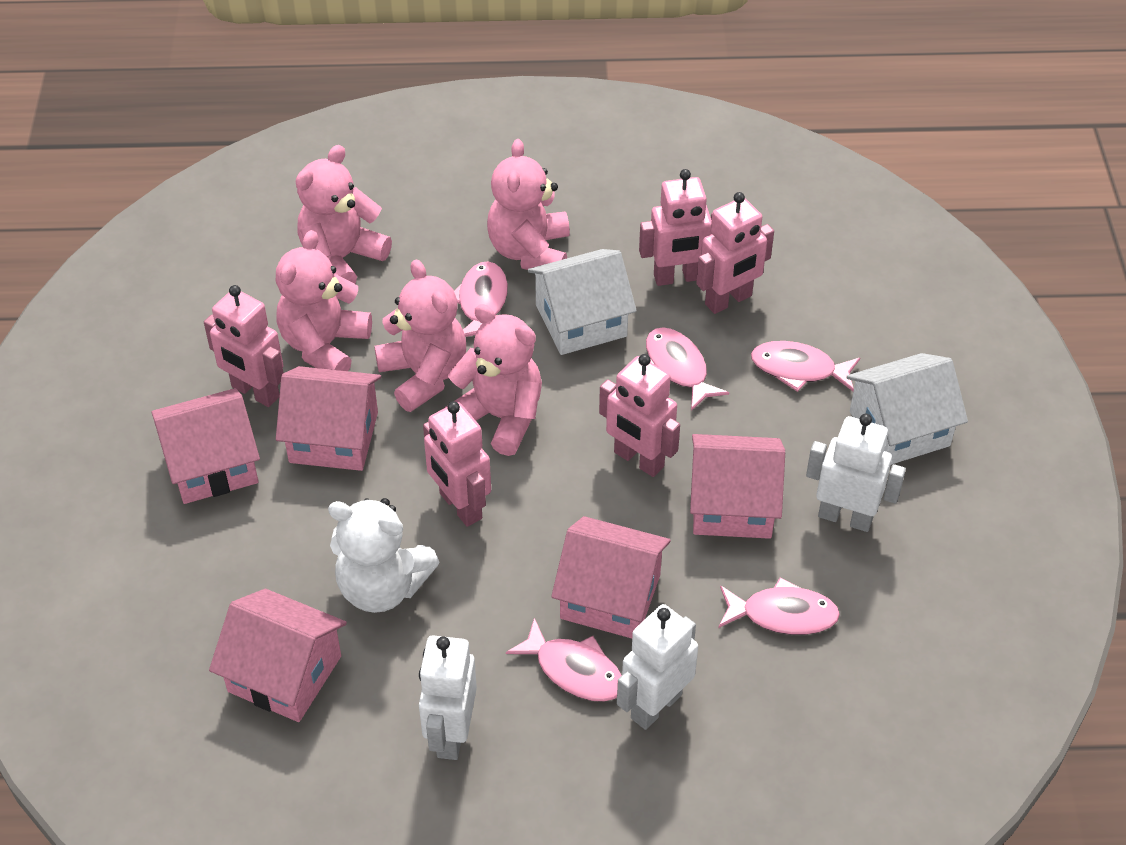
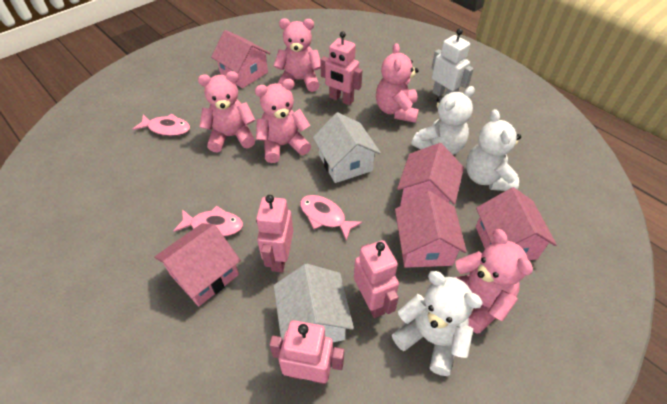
pink fish: [454,261,508,337] [506,618,622,702] [646,327,729,411] [718,577,840,635] [751,341,860,392] = 5 -> [132,113,190,136] [173,206,243,237] [300,195,363,241] = 3
pink robot: [204,285,284,407] [423,401,491,527] [599,354,680,477] [639,169,712,286] [696,192,774,314] = 5 -> [256,195,293,272] [269,320,344,384] [320,31,362,105] [354,240,399,318] = 4
white robot: [419,636,477,760] [617,604,698,730] [806,414,906,532] = 3 -> [431,29,474,96] = 1
white teddy bear: [328,498,440,613] = 1 -> [392,271,483,376] [411,86,475,155] [466,109,521,191] = 3

